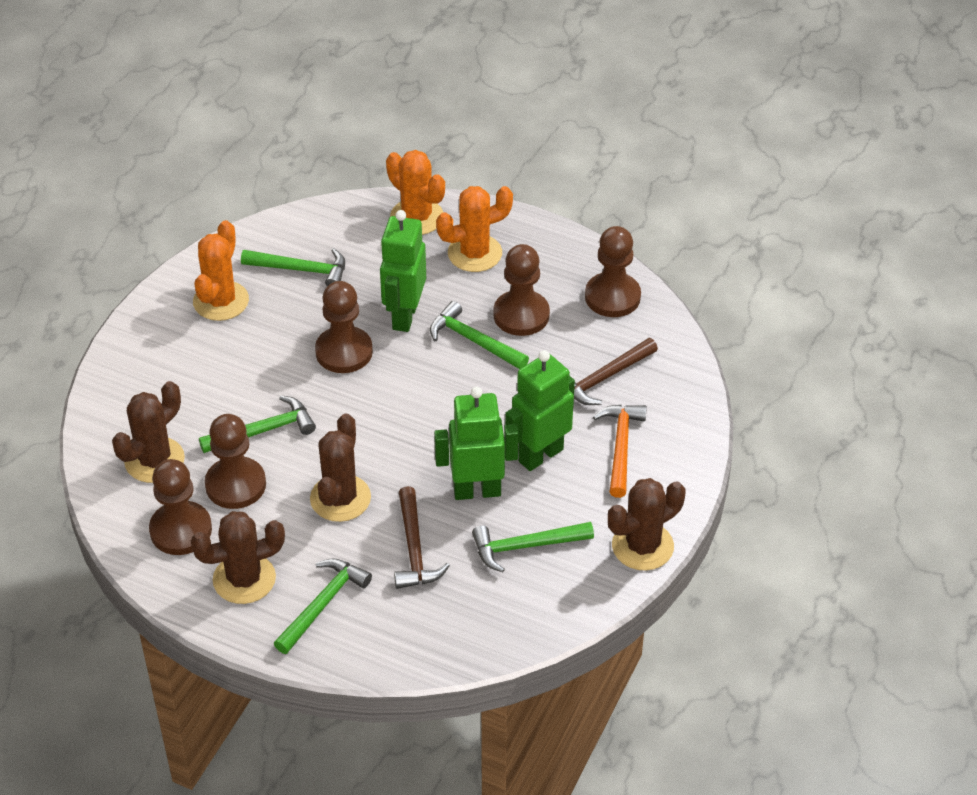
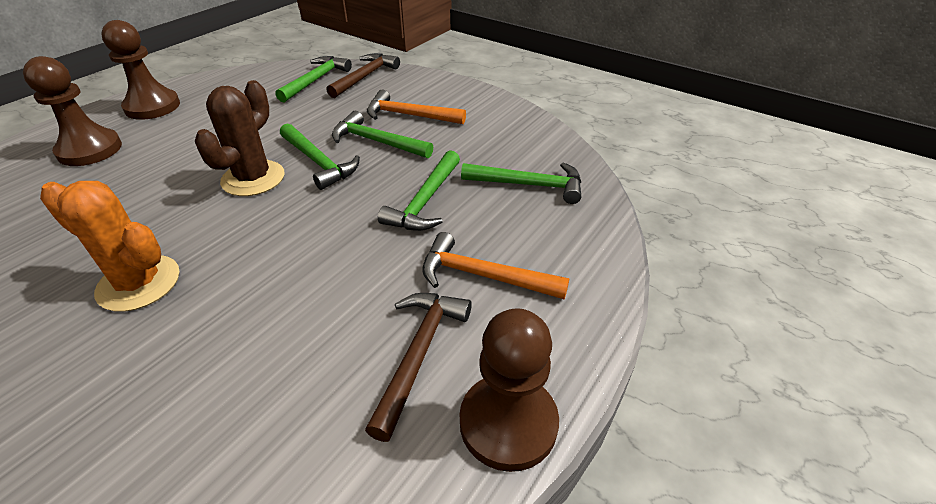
brown cactus: [112,381,185,483] [191,511,285,604] [310,414,371,522] [608,478,685,571] = 4 -> [195,80,284,196] = 1
brown pawn: [149,459,212,555] [205,414,266,509] [315,281,373,373] [493,244,550,336] [585,226,641,317] = 5 -> [23,56,122,166] [101,20,180,120] [460,308,559,472] = 3
green robot: [380,210,426,332] [434,387,519,500] [505,350,575,471] = 3 -> none = 0
orange cactus: [193,220,249,321] [386,150,445,235] [436,186,513,272] = 3 -> [40,181,179,312] = 1
orange hammer: [593,404,647,498] = 1 -> [367,90,466,124] [422,232,570,299] = 2

